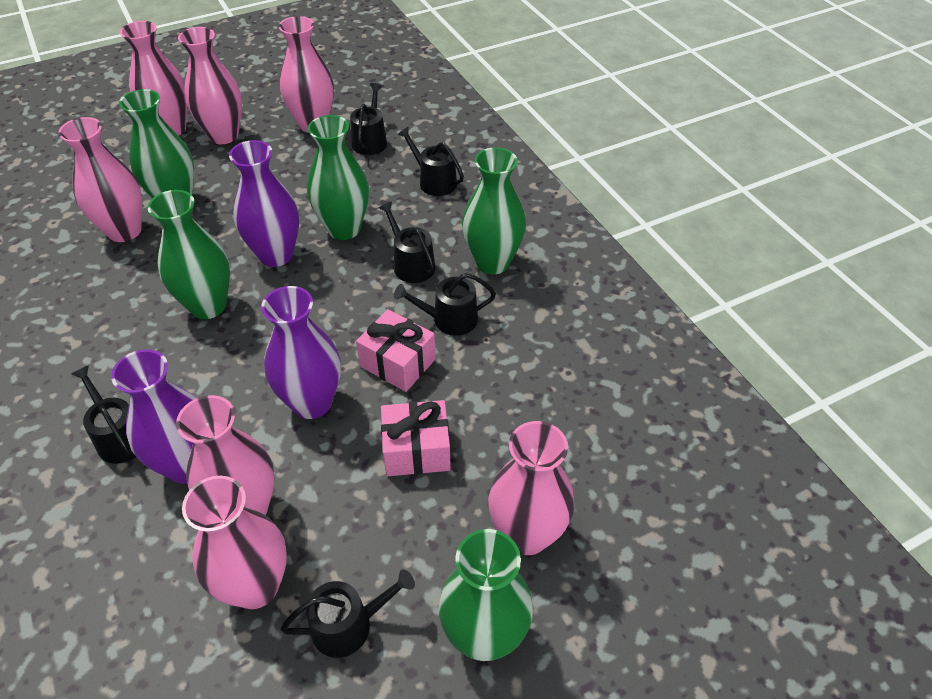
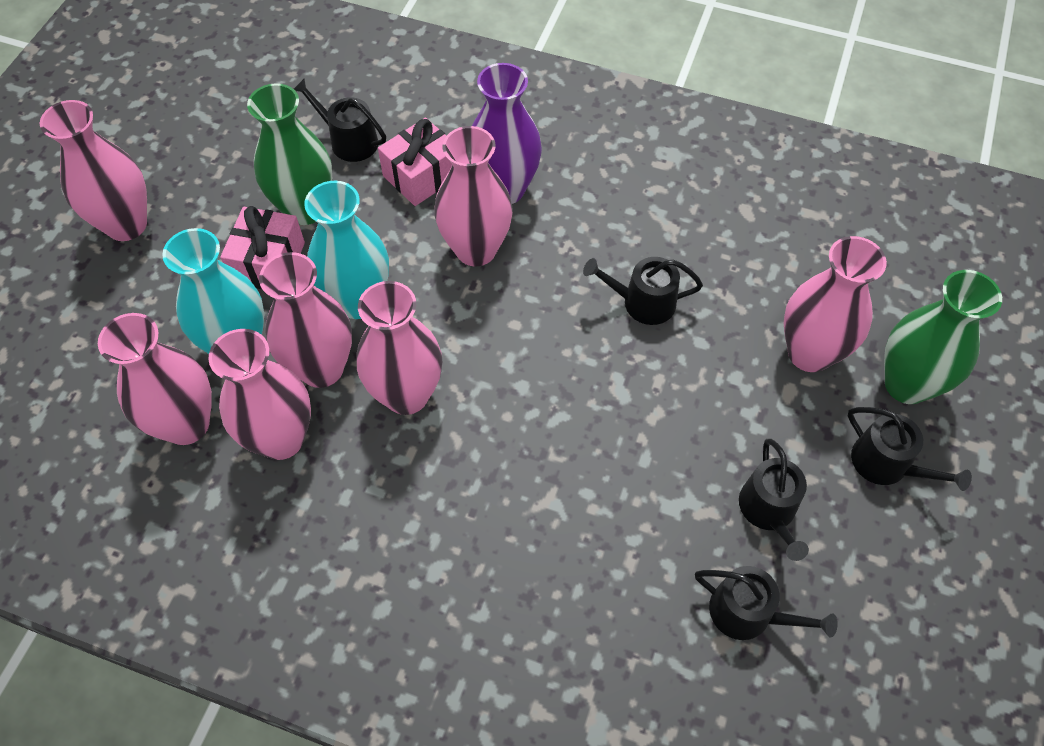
black watering can: [72,365,136,464] [280,569,415,658] [350,83,387,155] [379,202,435,283] [394,273,496,336] [397,127,464,196] = 6 -> [294,79,386,162] [583,257,703,325] [695,566,838,640] [739,439,809,561] [848,407,972,491] = 5
green vase: [119,89,194,199] [148,190,230,319] [307,115,369,240] [439,529,533,661] [462,147,526,275] = 5 -> [247,83,332,225] [884,270,1002,404] = 2
purple vase: [111,349,197,484] [229,140,299,267] [261,286,341,419] = 3 -> [472,63,542,204] = 1
turquoise vase: none = 0 -> [162,228,265,354] [304,181,389,319] = 2

